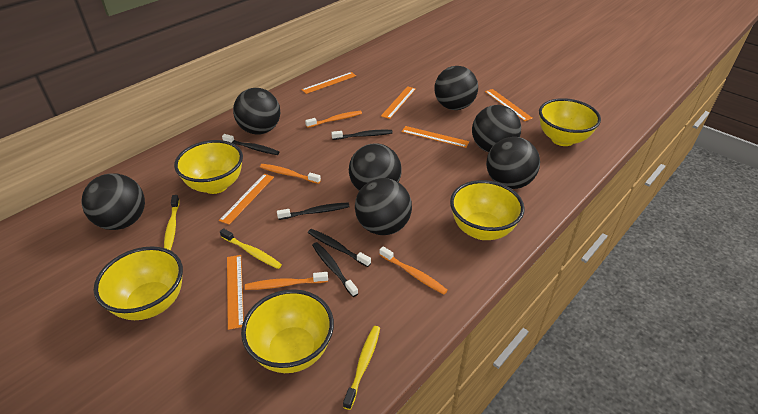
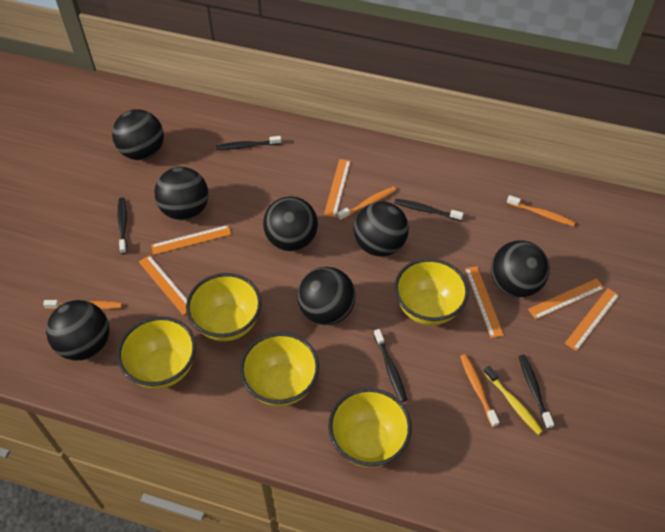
yellow toothbrush: [164,195,180,251] [220,228,282,269] [343,326,380,410] = 3 -> [484,366,543,435] = 1

